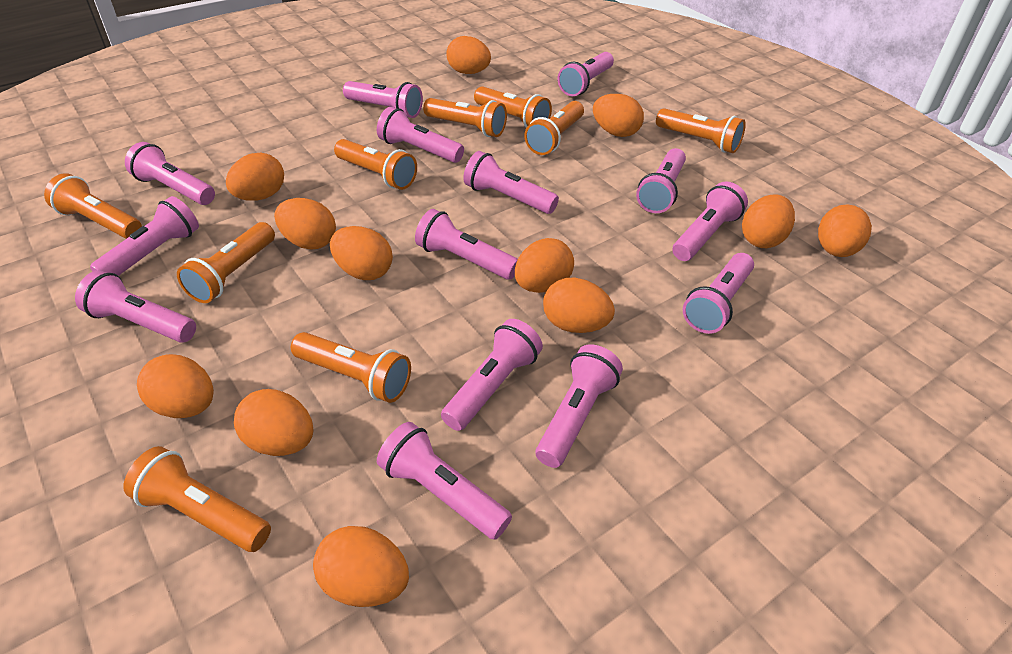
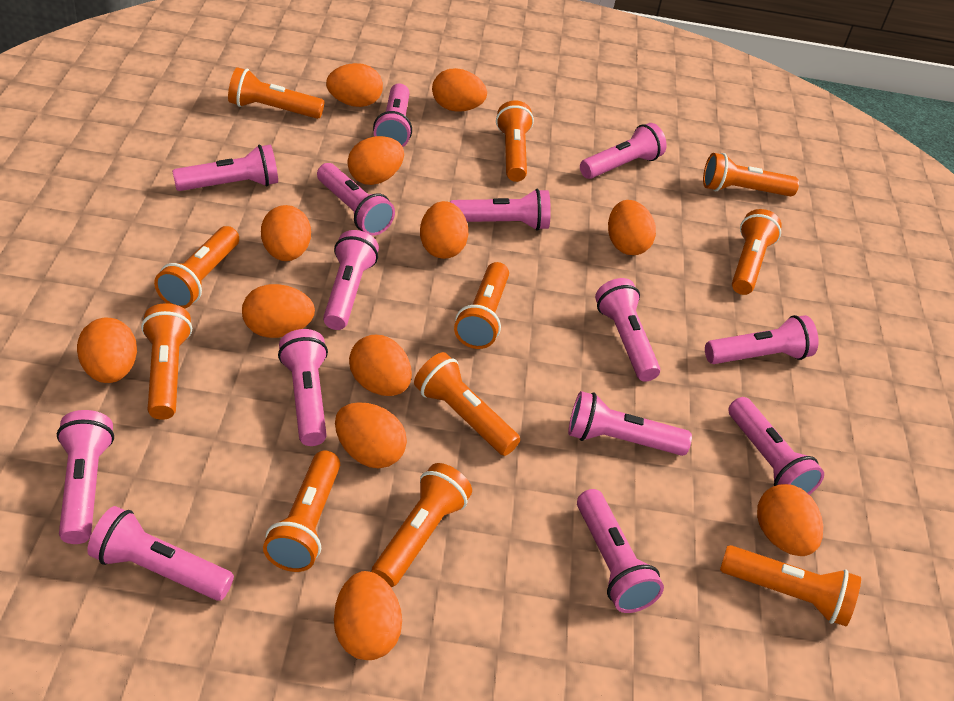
orange flashlight: [44,173,142,239] [123,446,271,552] [177,222,275,303] [291,332,411,403] [334,139,417,190] [423,98,507,137] [474,86,552,128] [524,101,584,155] [656,108,746,153] = 9 -> [141,303,192,420] [154,226,239,308] [228,67,324,119] [263,451,340,572] [372,463,472,587] [414,352,520,456] [454,262,509,349] [496,101,534,182] [703,153,799,196] [720,545,861,626] [732,209,782,295] = 11

